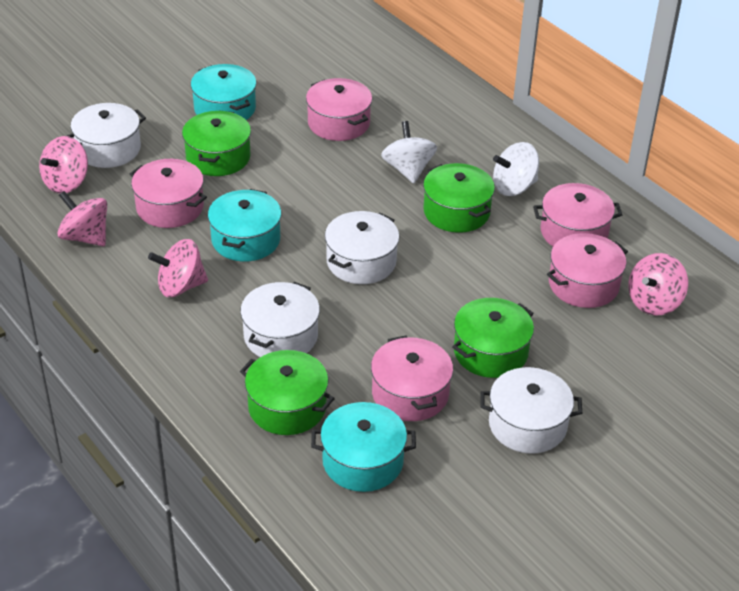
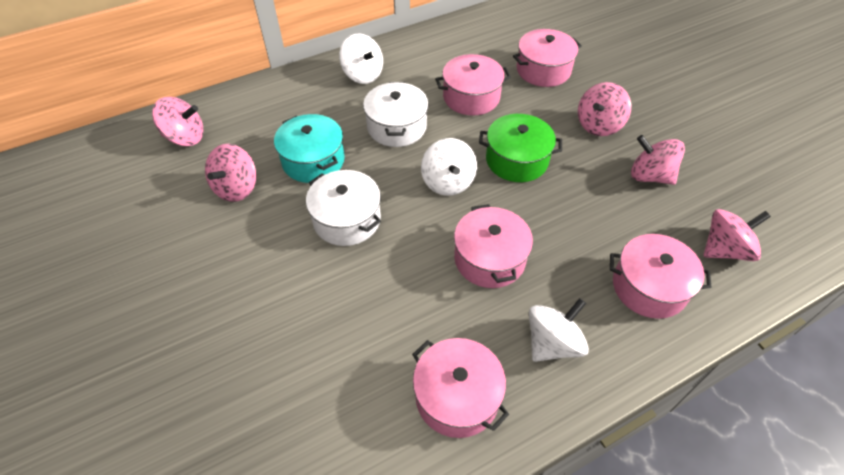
green pot: [182,110,251,176] [240,350,335,435] [423,163,495,233] [452,298,534,378] = 4 -> [479,114,562,182] = 1
pink spinning top: [39,136,88,193] [57,191,107,246] [148,239,208,297] [628,253,688,315] = 4 -> [152,97,203,146] [205,144,256,202] [578,82,631,136] [631,135,685,185] [704,209,771,261] = 5
turquoise pot: [191,64,256,120] [208,189,281,262] [311,402,416,492] = 3 -> [274,114,345,183] = 1
white pot: [67,103,146,168] [240,282,320,357] [325,211,399,284] [480,367,582,453] = 4 -> [306,170,381,246] [363,82,429,147] = 2
white spinning top: [381,121,437,183] [493,142,539,196] = 2 -> [339,33,383,84] [421,138,477,196] [529,298,589,362] = 3

